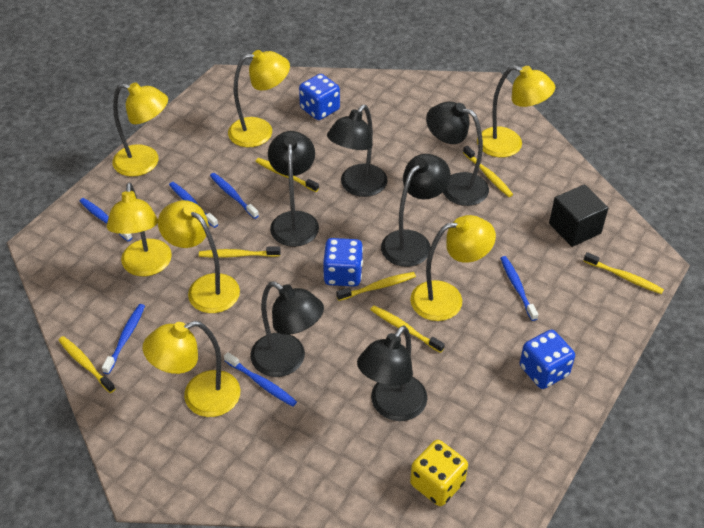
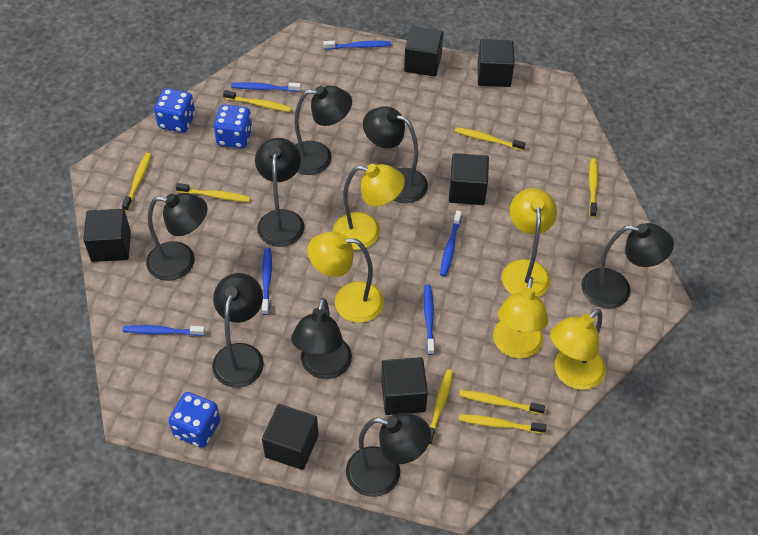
black cube: [549,184,608,247] = 1 -> [83,209,131,262] [262,404,319,470] [381,357,428,415] [404,26,443,77] [449,153,489,205] [478,39,514,87] = 6
black lamp: [251,281,324,377] [268,131,319,247] [327,105,388,197] [357,325,428,421] [381,154,451,267] [426,102,489,206] = 6 -> [146,193,207,281] [212,273,264,388] [255,138,304,247] [291,298,352,379] [294,86,352,175] [346,413,431,497] [363,106,428,203] [581,223,674,308] = 8
yellow dice: [410,440,468,506] = 1 -> none = 0
yellow lamp: [107,182,172,276] [112,82,168,177] [143,321,241,417] [158,200,240,313] [228,50,290,147] [410,215,496,321] [477,65,555,158] = 7 -> [308,232,384,323] [333,164,405,250] [493,277,548,359] [502,188,557,297] [550,309,606,390] = 5
yellow toothbrush: [58,336,115,393] [199,247,281,258] [255,158,319,192] [336,272,416,301] [370,306,445,353] [463,146,513,197] [584,252,664,294] = 7 -> [122,153,151,211] [176,183,251,202] [223,90,292,112] [429,370,453,445] [455,127,526,151] [459,390,545,415] [459,414,546,434] [589,158,598,218] = 8

